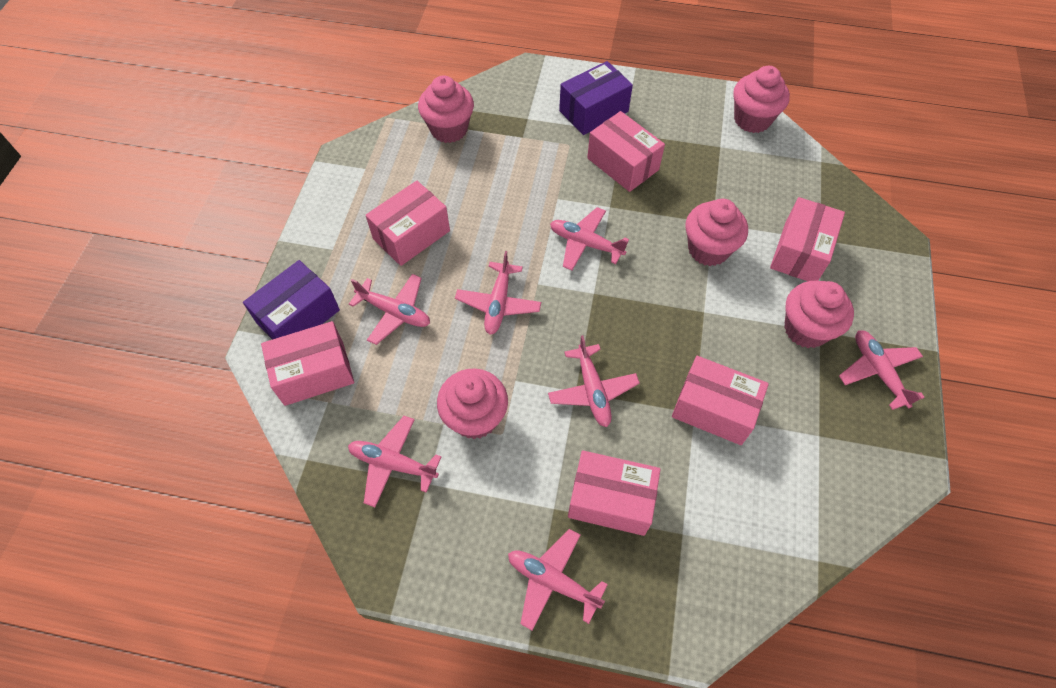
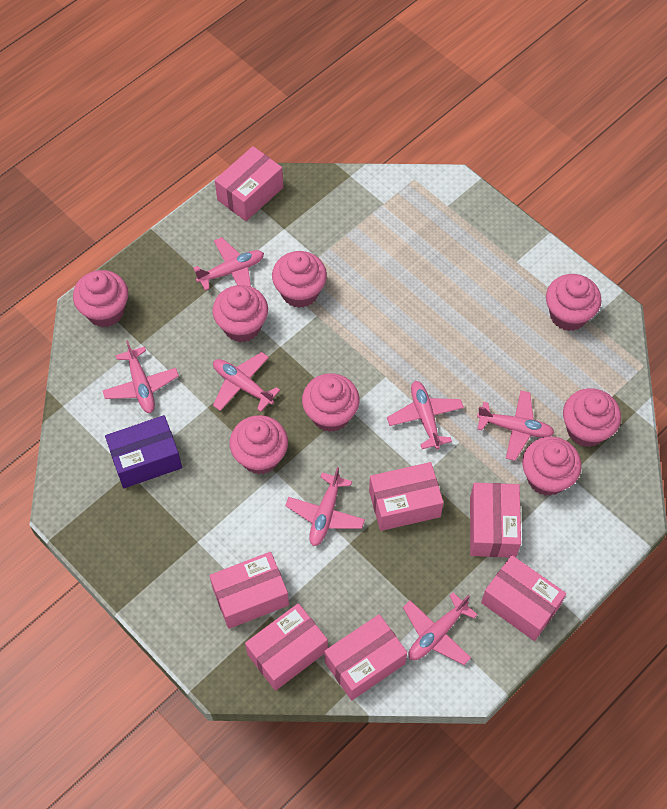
pink box: [261,321,354,406] [366,180,450,266] [568,450,661,536] [587,111,665,192] [672,356,769,445] [770,197,845,281] = 6 -> [209,552,289,629] [215,146,283,221] [245,603,328,691] [324,614,407,700] [369,462,444,531] [470,483,521,557] [481,555,566,641] = 7
pink cupcake: [418,75,474,143] [437,368,508,439] [685,199,748,266] [733,66,790,133] [784,281,854,348] = 5 -> [73,270,128,327] [213,285,268,342] [230,415,288,475] [272,251,327,308] [302,373,360,432] [522,437,582,496] [546,274,602,331] [563,388,621,447] = 8
purple box: [243,260,340,340] [559,61,633,135] = 2 -> [105,415,182,488] = 1

